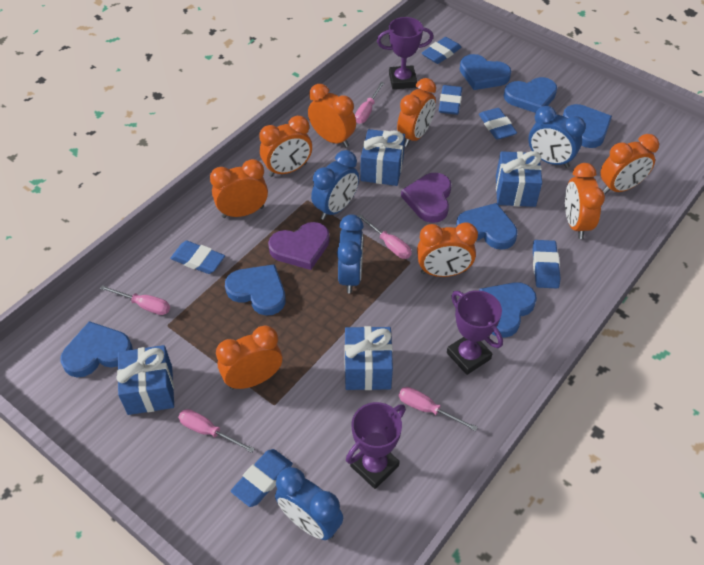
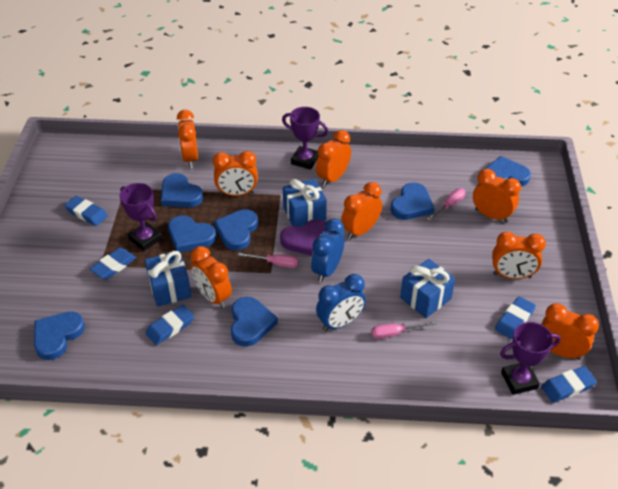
blue clock: [275,467,343,540] [311,150,359,220] [337,215,364,293] [528,106,586,168] = 4 -> [311,218,344,282] [316,274,366,331] = 2
blue eraser: [170,241,225,274] [231,449,293,507] [422,37,462,64] [439,85,462,115] [479,108,517,140] [533,240,561,288] = 6 -> [64,196,108,226] [90,248,136,279] [146,305,194,345] [495,296,536,339] [541,366,597,403] = 5
blue gift: [116,345,174,415] [344,326,393,390] [360,129,405,186] [496,151,542,207] = 4 -> [145,251,192,307] [283,179,327,227] [400,259,455,318] = 3
pink screwdriver: [100,285,170,315] [178,409,255,453] [355,82,384,124] [357,214,412,259] [399,387,478,431] = 5 -> [238,253,299,268] [371,321,436,339] [427,188,466,220] = 3
purple heart: [268,222,330,270] [401,173,451,223] = 2 -> [280,219,327,256] = 1

